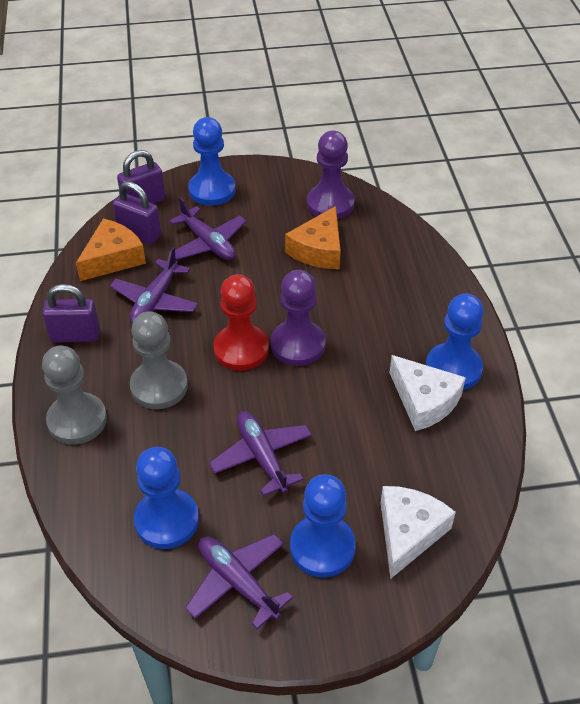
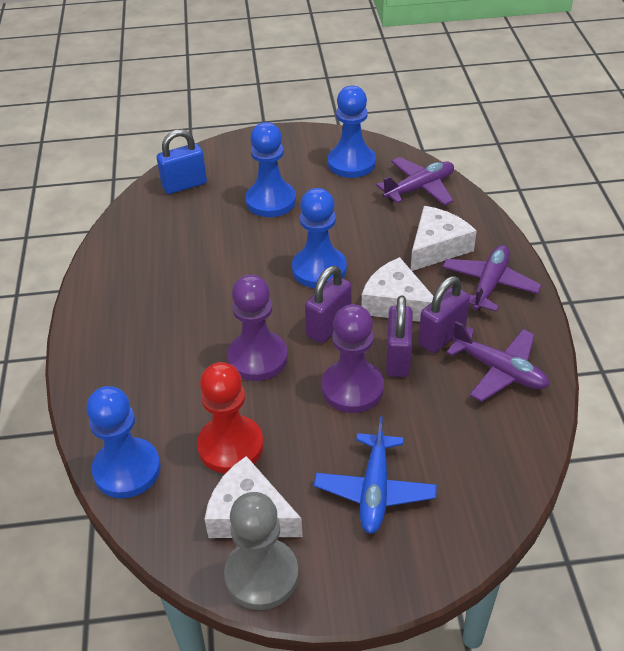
blue padlock: none = 0 -> [157,129,207,194] = 1
blue plane: none = 0 -> [314,417,437,534] = 1
grey pawn: [42,345,107,445] [130,311,188,409] = 2 -> [224,492,299,610] = 1
orange cheese: [76,219,146,281] [285,206,341,269] = 2 -> none = 0
purple plane: [110,247,198,323] [169,197,246,260] [185,534,293,629] [209,411,312,496] = 4 -> [376,157,454,206] [442,245,542,312] [446,321,550,402] = 3
white cheese: [381,486,456,579] [390,355,466,431] = 2 -> [205,456,303,538] [362,257,433,322] [411,206,476,271] = 3

